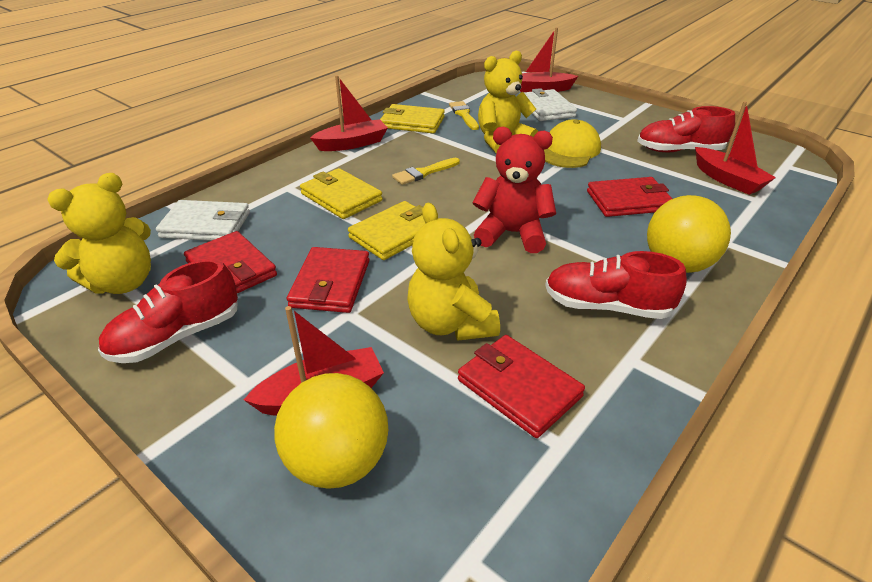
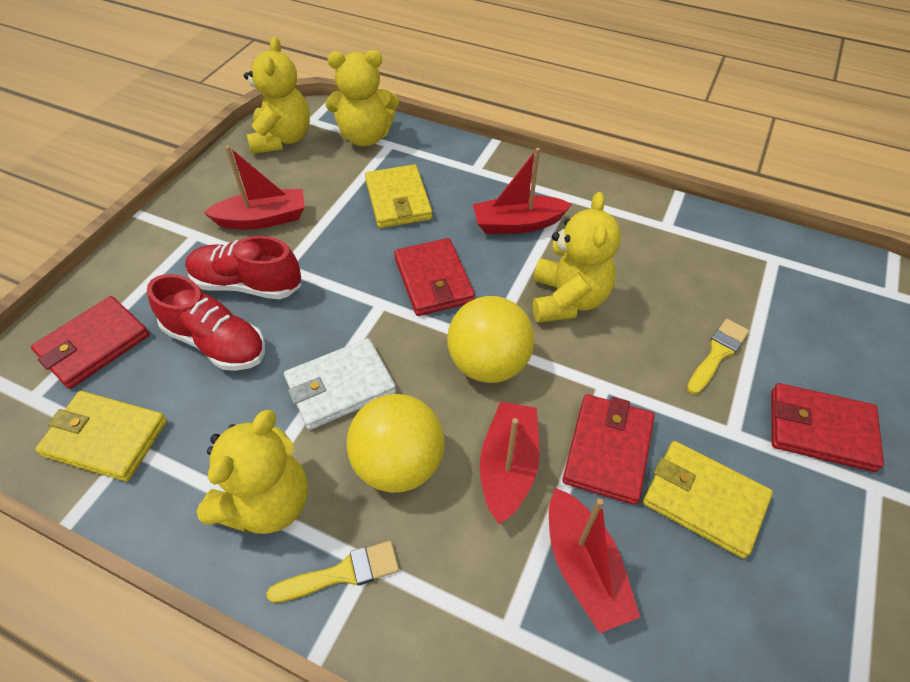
red shoe: [98,259,238,363] [545,251,687,319] [637,106,735,152] = 3 -> [147,274,265,371] [185,236,301,299] = 2
red teddy bear: [473,127,556,253] = 1 -> none = 0
white wallet: [156,200,250,241] [524,88,577,121] = 2 -> [284,338,396,430] = 1
yellow cap: [544,119,601,168] = 1 -> none = 0
yellow teddy bear: [47,173,151,294] [407,203,500,340] [478,51,538,153] = 3 -> [197,410,308,534] [244,37,310,154] [326,50,399,146] [533,192,621,323] = 4

